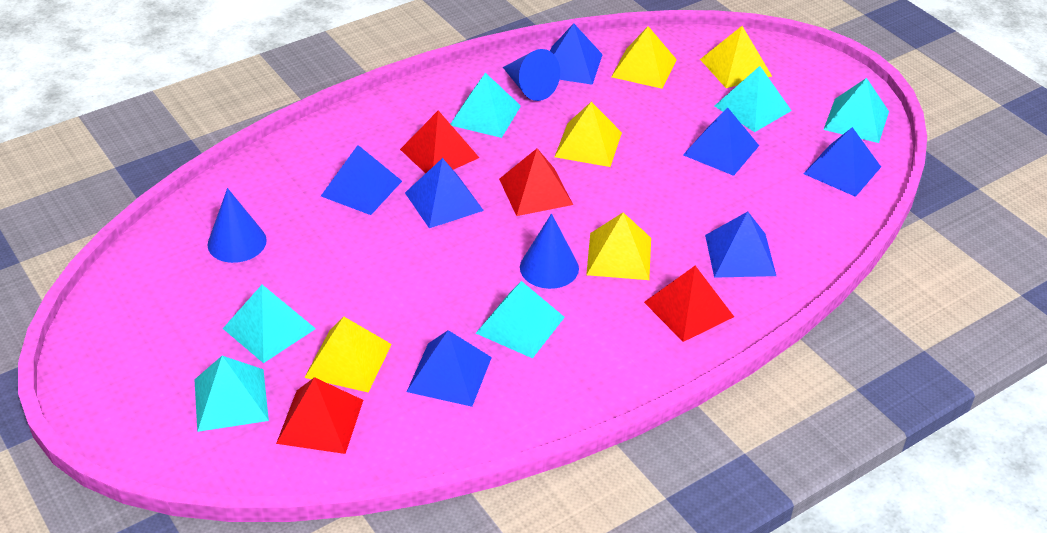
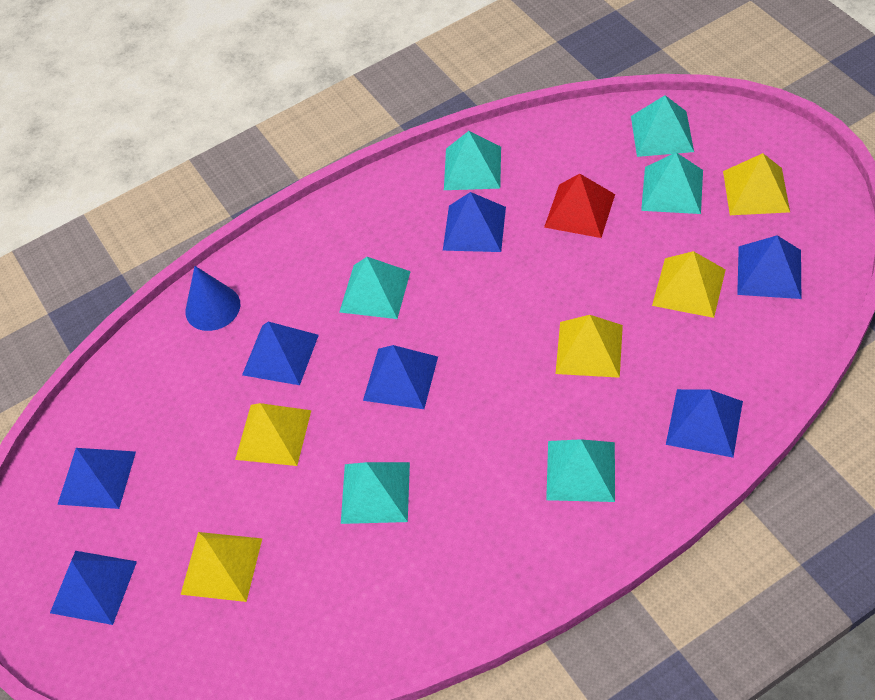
blue cone: [207,188,267,263] [503,49,560,101] [520,214,579,289] = 3 -> [185,266,240,331] = 1
red pyramid: [276,377,363,454] [400,110,479,173] [499,149,573,216] [644,266,734,342] = 4 -> [544,174,615,238] = 1

